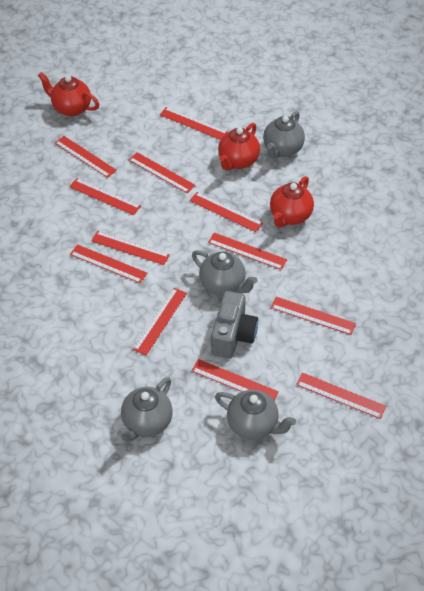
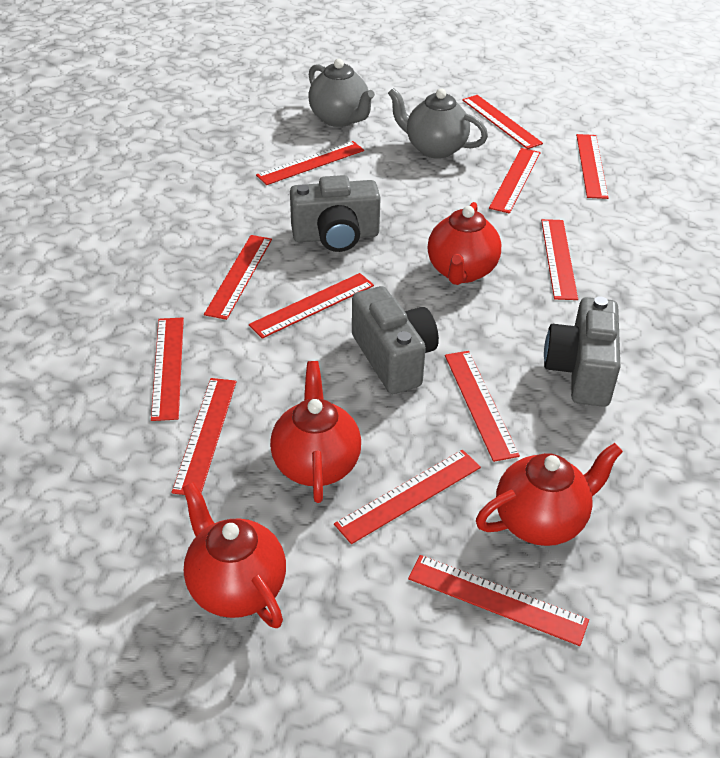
grey camera: [211,291,258,358] = 1 -> [290,175,381,252] [352,286,439,394] [544,296,620,407] = 3
grey teapot: [117,377,173,442] [192,250,258,296] [215,390,296,440] [263,111,305,159] = 4 -> [308,59,375,127] [388,88,488,159] = 2
red teapot: [38,72,100,116] [218,123,260,171] [270,176,314,228] = 3 -> [182,482,286,628] [270,361,361,503] [428,202,501,285] [476,443,623,546] = 4

